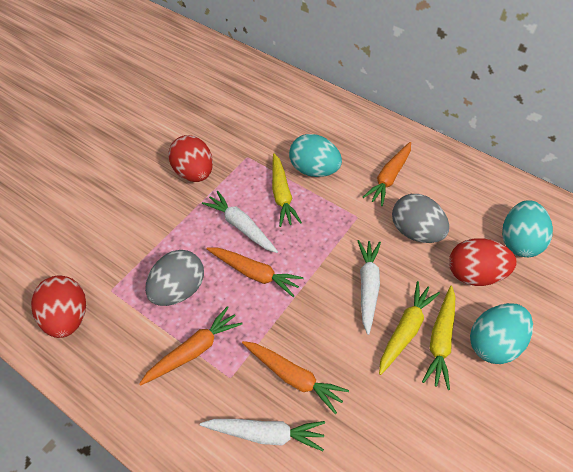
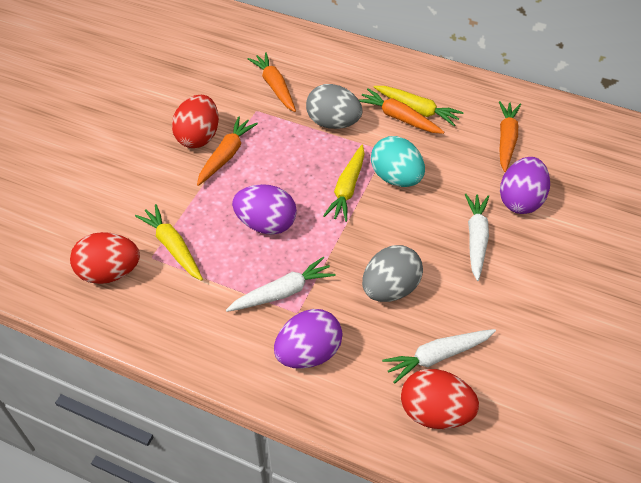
purple egg: none = 0 -> [232,184,297,235] [274,309,343,369] [500,157,550,214] = 3
turquoise egg: [289,134,342,177] [470,303,533,364] [502,200,553,257] = 3 -> [371,136,425,187] = 1

